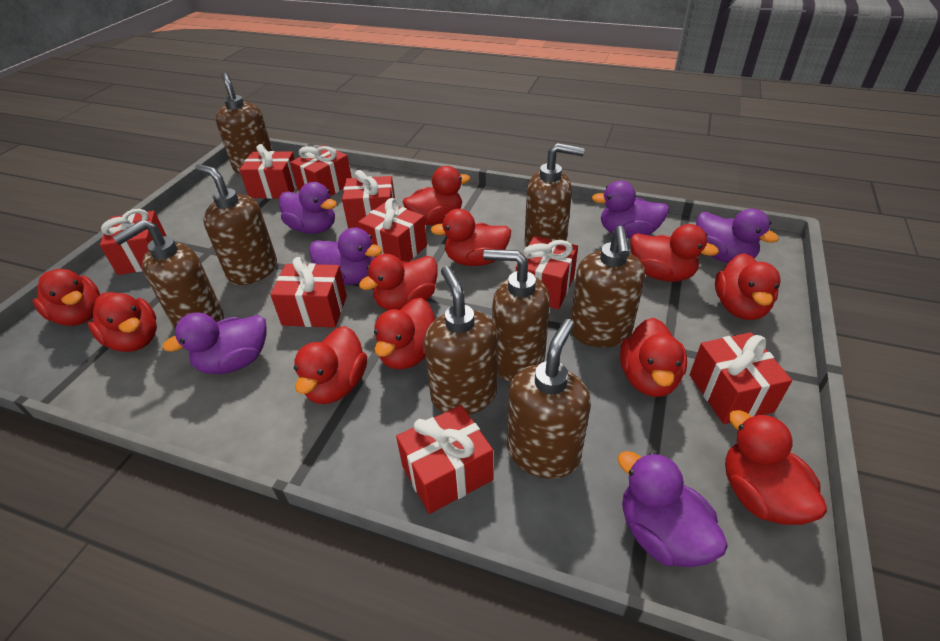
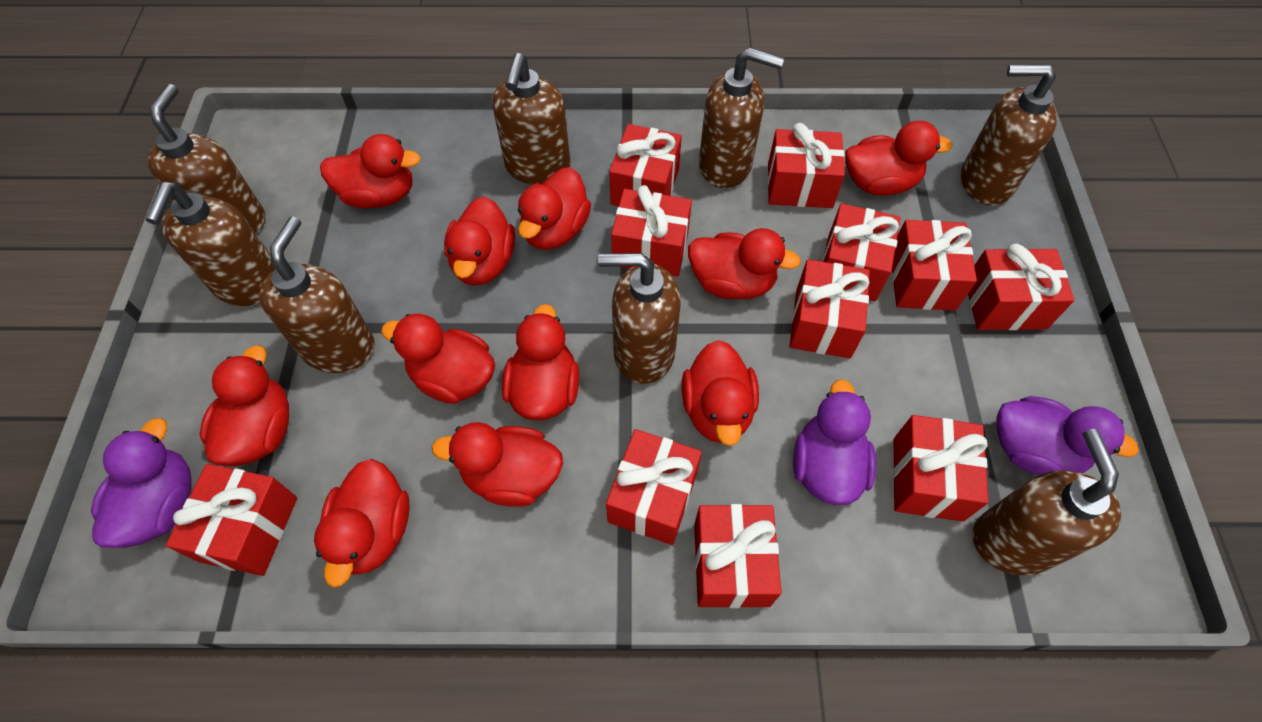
purple duck: [162,312,267,374] [279,182,337,234] [309,227,382,285] [592,181,669,239] [618,451,728,567] [696,209,779,263] = 6 -> [91,418,192,548] [793,379,876,505] [996,396,1139,475] = 3
red gift: [100,209,166,275] [239,144,297,199] [270,257,347,328] [290,145,352,196] [342,170,395,228] [358,198,427,262] [396,405,493,514] [516,236,578,309] [690,332,792,424] = 9 -> [166,464,297,576] [606,429,702,545] [609,124,682,206] [611,185,692,277] [694,504,782,608] [768,123,845,208] [790,259,870,358] [822,203,900,302] [892,220,977,311] [893,415,989,522] [968,244,1074,330] = 11

